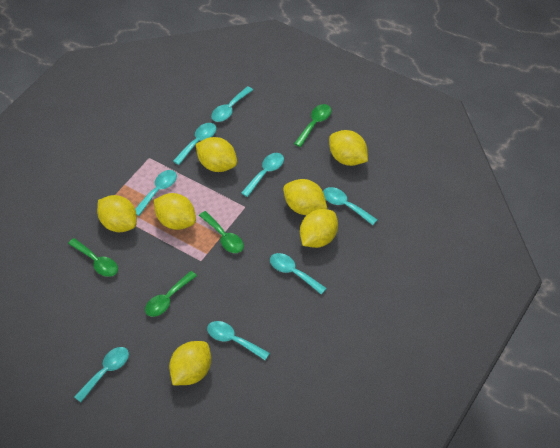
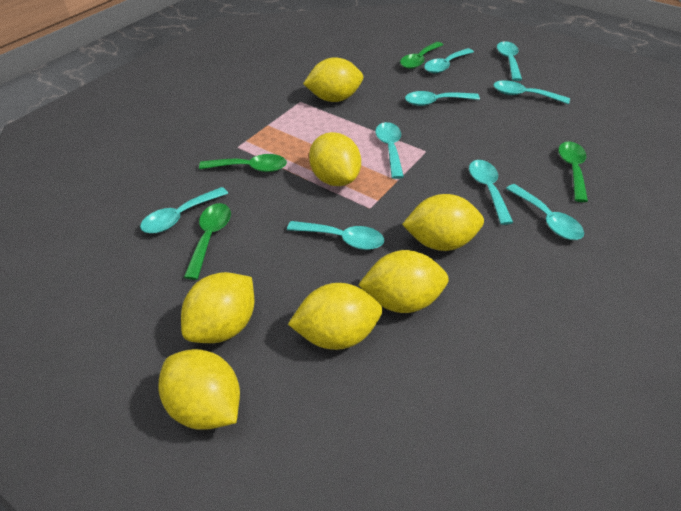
turquoise spoon: [74,347,129,402] [135,170,177,216] [173,123,216,165] [207,321,270,360] [211,86,253,122] [241,153,284,197] [270,253,327,295] [323,187,377,225] = 8 -> [140,187,228,234] [287,221,384,250] [375,122,404,179] [405,91,480,106] [424,48,474,73] [469,160,513,225] [493,80,570,104] [497,41,522,81] [506,184,584,240] = 9

